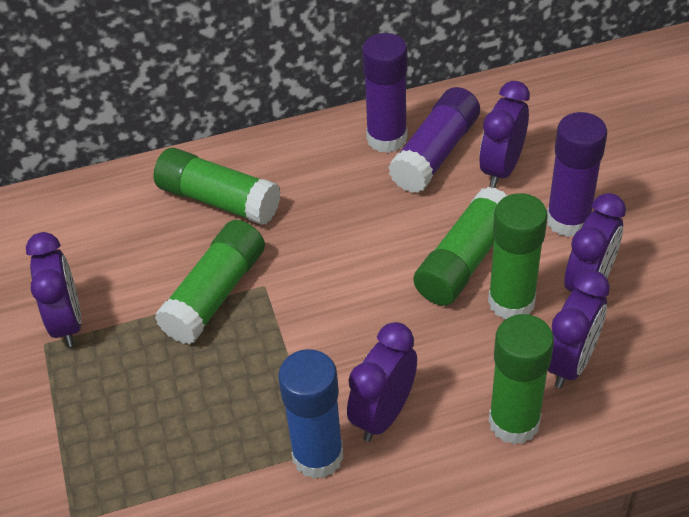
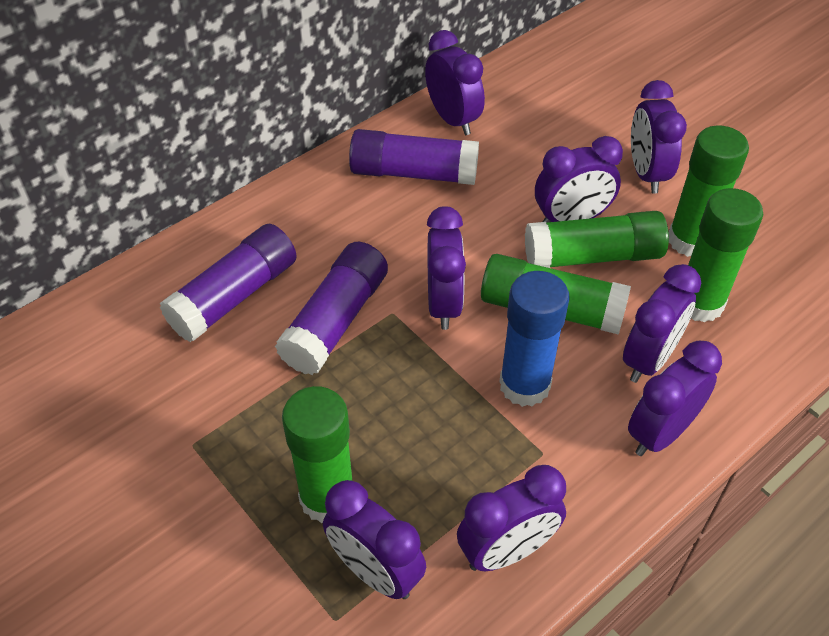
purple clock: [26,232,82,347] [347,322,417,442] [479,81,530,188] [547,270,610,388] [564,193,626,292] = 5 -> [323,480,426,599] [425,30,485,135] [427,206,466,330] [457,465,566,571] [535,136,623,223] [623,264,701,383] [628,341,722,456] [631,80,687,193] = 8

